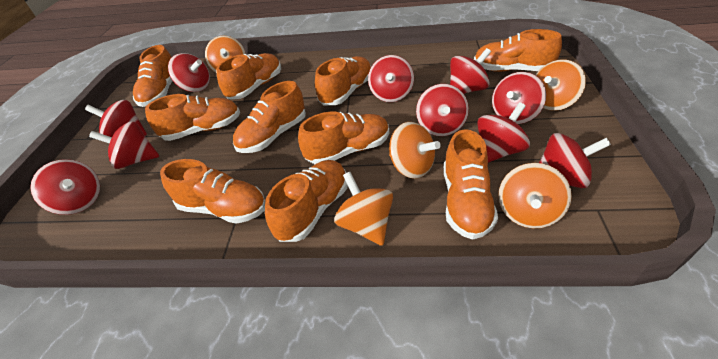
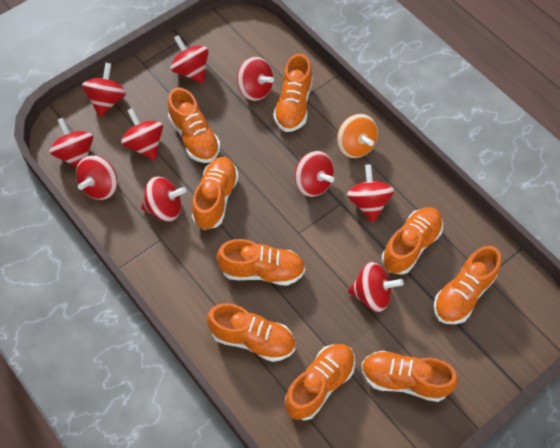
orange shoe: [133,45,172,107] [145,94,240,141] [160,159,265,224] [216,53,281,99] [233,81,306,153] [265,160,348,242] [298,112,389,164] [315,56,371,105] [444,129,498,240] [474,29,562,72] = 10 -> [168,88,220,163] [192,157,239,230] [207,303,295,362] [216,239,305,286] [273,54,313,132] [285,344,355,421] [361,351,458,402] [382,207,443,275] [434,246,501,324] = 9
orange spinning top: [205,35,246,73] [334,172,393,246] [389,122,441,179] [498,163,572,229] [536,60,586,111] = 5 -> [337,114,378,158] = 1

